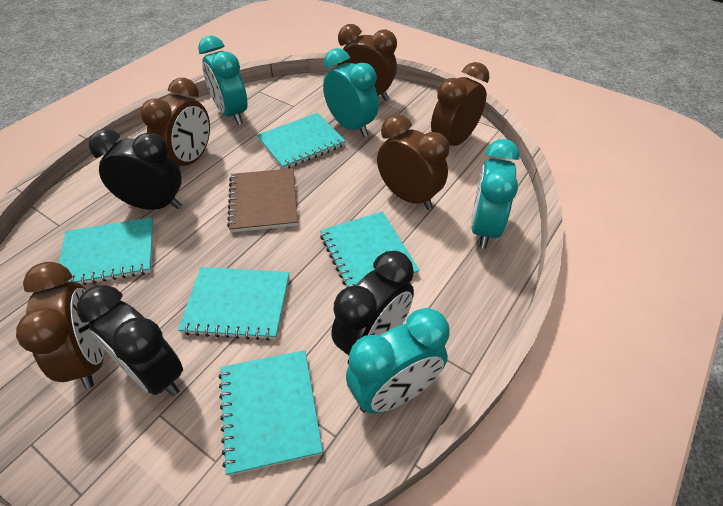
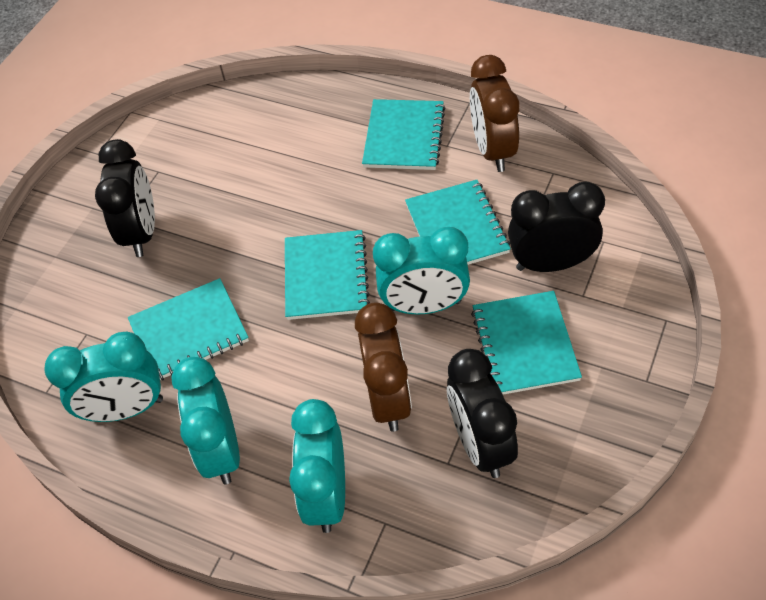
brown clock: [16,262,105,389] [141,78,210,167] [337,24,397,101] [377,114,449,210] [431,62,489,146] = 5 -> [355,302,412,432] [470,55,519,172] = 2
brown notebook: [227,168,298,232] = 1 -> none = 0

